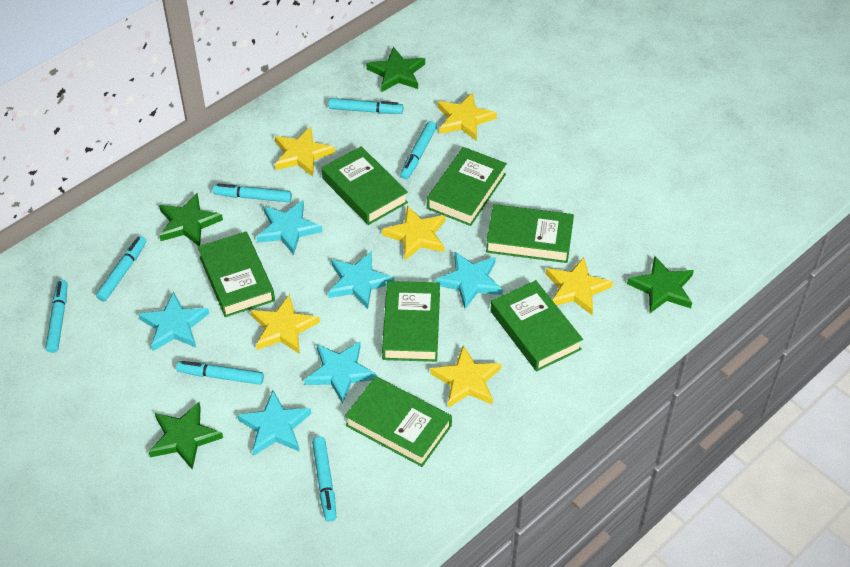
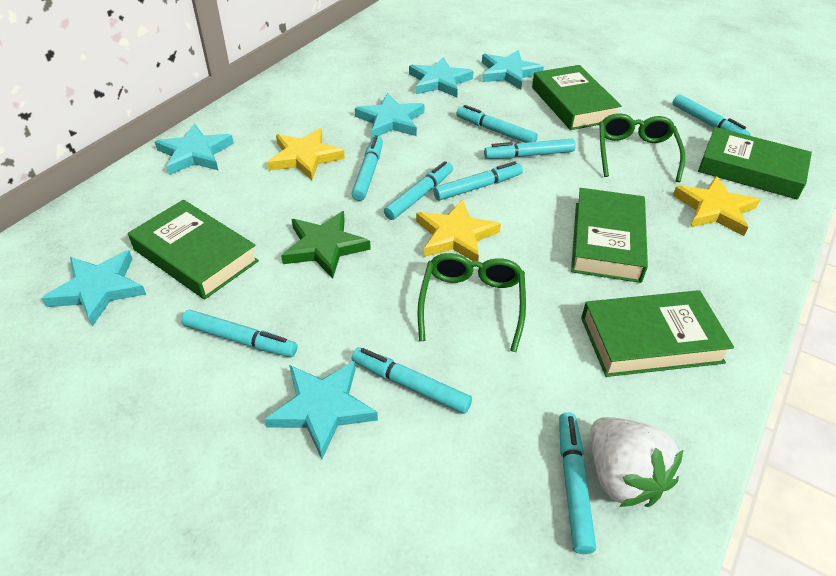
green book: [198,232,275,317] [322,146,408,225] [345,376,452,467] [382,281,440,362] [427,147,507,226] [486,204,574,263] [491,280,583,371] = 7 -> [128,200,259,300] [532,65,622,130] [571,188,648,283] [581,290,734,377] [698,127,812,199] = 5
green glasses: none = 0 -> [417,253,526,352] [599,113,685,182] = 2
green star: [149,402,223,470] [159,193,223,246] [366,47,425,92] [627,256,694,313] = 4 -> [281,211,371,279] = 1
turquoise marker: [46,280,67,353] [96,236,146,301] [176,361,264,385] [213,183,292,202] [312,437,336,522] [328,98,403,114] [400,121,437,179] = 7 -> [181,309,298,357] [352,135,383,201] [352,347,472,414] [384,161,453,220] [433,161,523,200] [456,105,538,143] [484,139,575,159] [559,412,596,554] [673,94,751,136] = 9
white strawberry: none = 0 -> [590,417,684,507] = 1
yellow star: [251,294,320,354] [275,126,335,177] [382,205,445,260] [430,345,501,408] [437,92,497,141] [546,257,613,315] = 6 -> [267,128,345,181] [416,199,501,261] [673,176,760,236] = 3

